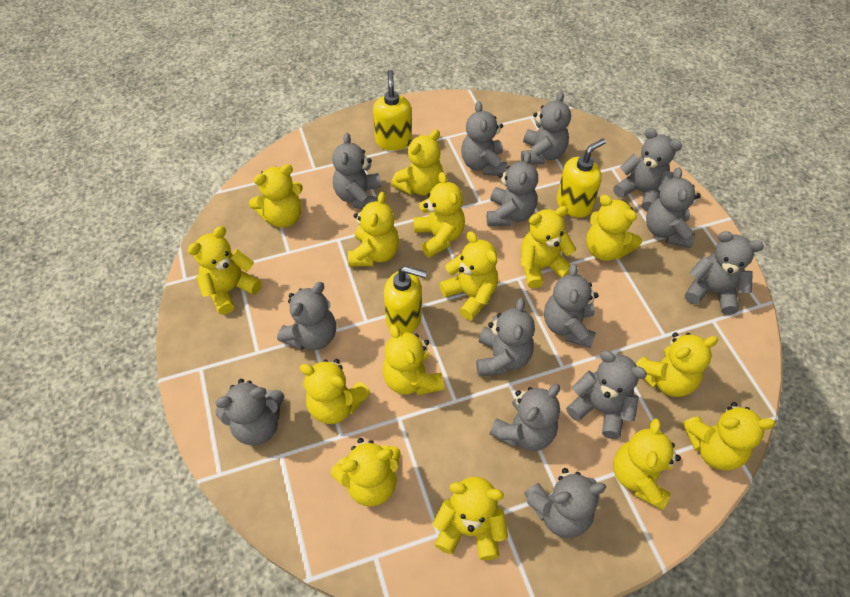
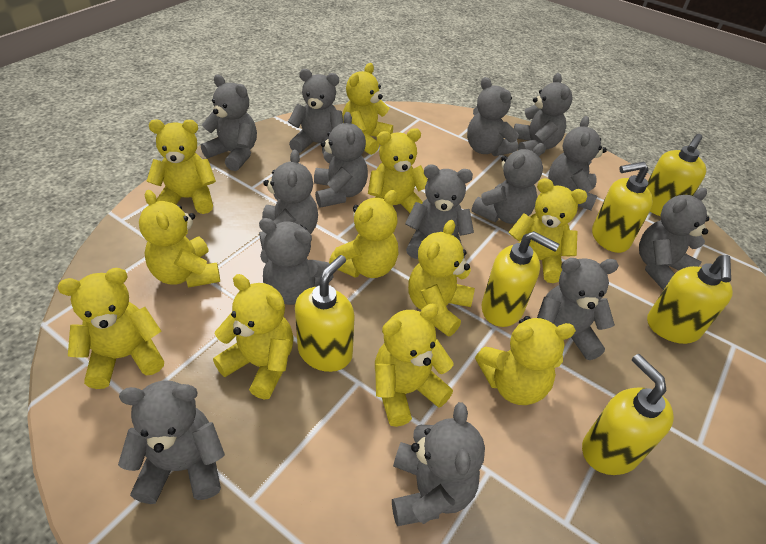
yellow soap dispenser: [373,70,412,151] [384,266,427,333] [557,139,606,218] = 3 -> [295,255,355,372] [482,231,560,327] [582,354,674,475] [592,162,653,253] [647,134,706,216] [647,255,733,344] = 6
yellow teddy bear: [187,226,262,314] [249,164,303,228] [299,359,371,424] [331,438,401,506] [348,192,399,266] [383,325,444,396] [391,129,443,196] [413,172,465,258] [433,477,508,560] [440,231,498,320] [521,206,576,288] [586,195,642,261] [613,418,681,510] [636,332,718,397] [683,402,776,471] = 15 -> [58,268,164,389] [139,190,220,288] [147,120,216,214] [213,274,294,400] [329,190,398,278] [342,63,393,155] [368,128,428,213] [375,304,454,427] [408,220,475,337] [475,316,576,405] [508,178,587,283] = 11

